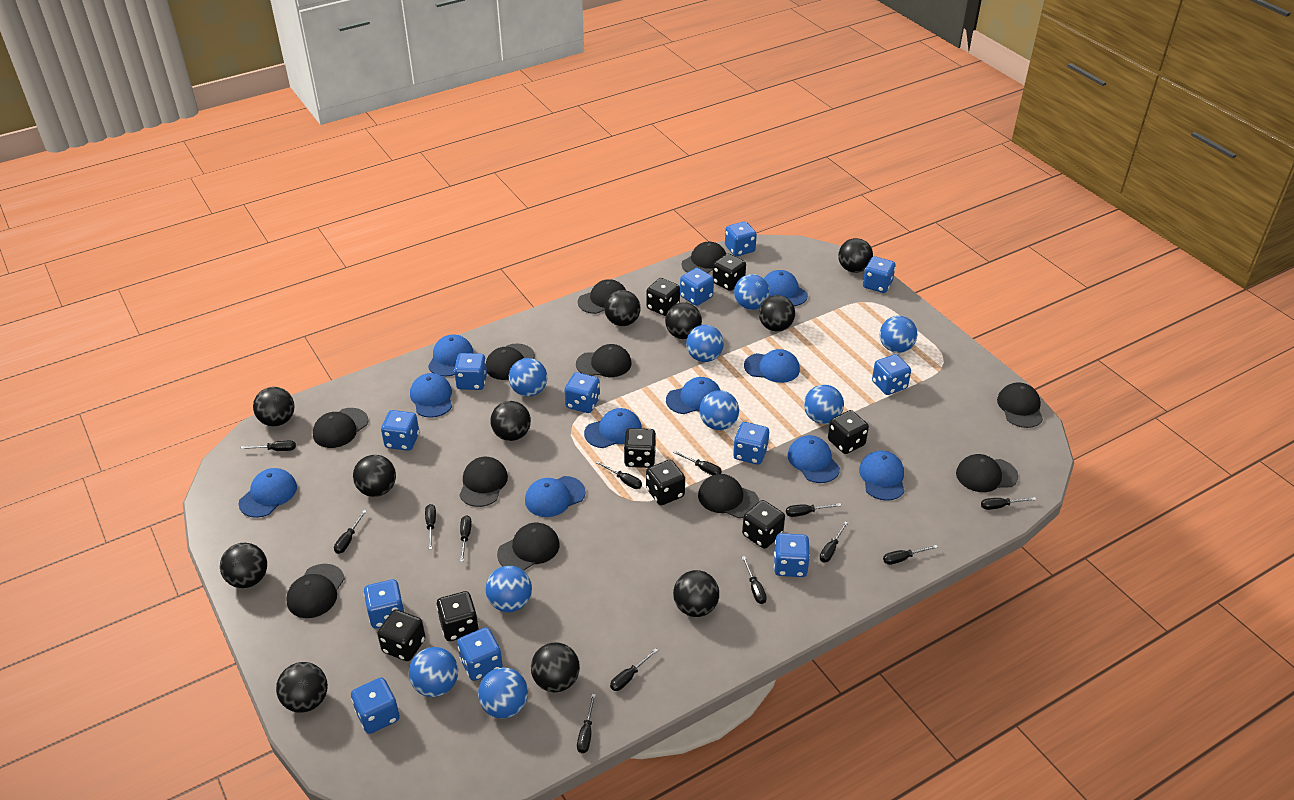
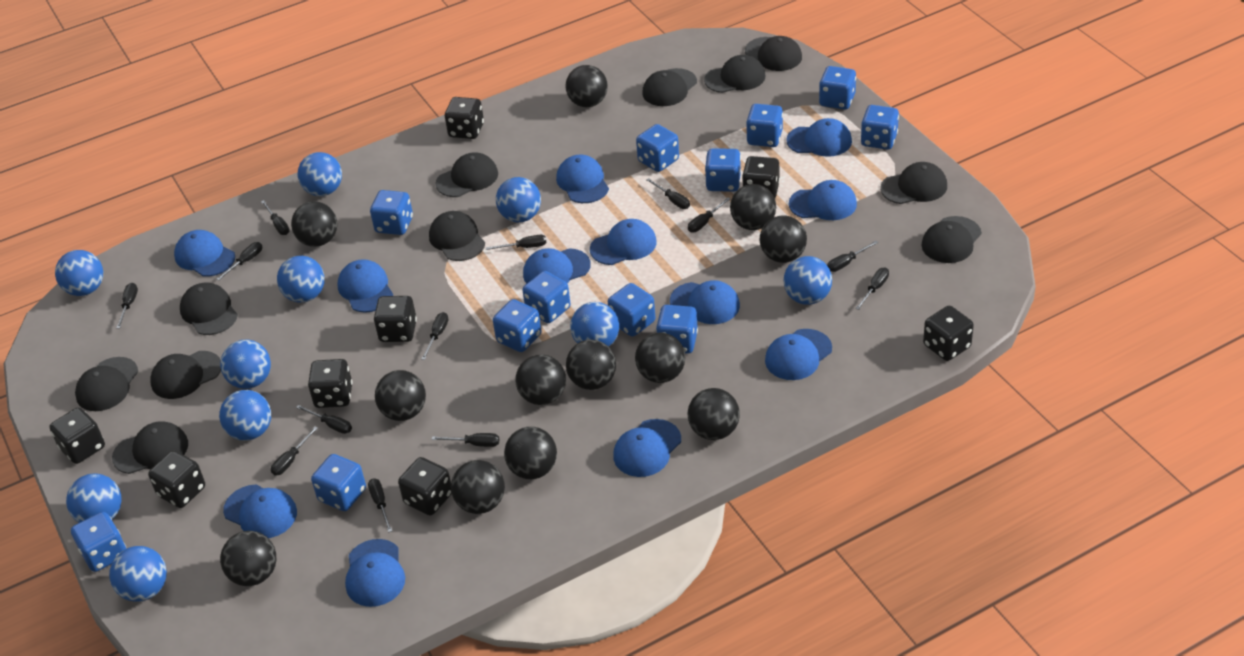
black ball: [220,543,267,588] [253,387,295,426] [276,662,328,713] [353,455,396,497] [490,401,531,441] [531,642,580,692] [604,290,640,326] [665,302,702,339] [673,570,719,617] [759,295,795,332] [838,238,873,273] = 11 -> [220,531,276,586] [291,201,337,247] [375,370,426,421] [451,460,505,514] [504,427,557,479] [515,354,566,405] [566,65,608,107] [566,340,616,390] [635,333,685,383] [687,388,740,440] [730,184,776,230] [759,215,807,263] = 12
blue ball: [409,647,458,697] [478,667,528,719] [486,566,532,612] [509,358,547,397] [686,325,724,362] [699,390,739,430] [734,274,770,310] [804,385,844,424] [880,316,918,353] = 9 -> [55,250,103,296] [66,474,122,523] [109,546,167,602] [219,390,271,441] [220,340,271,389] [277,256,324,303] [298,152,342,196] [496,177,541,223] [570,302,619,347] [783,256,832,305] = 10
blue cap: [239,468,297,518] [410,373,452,418] [428,334,473,377] [525,476,586,517] [584,408,642,448] [666,377,720,414] [744,349,800,383] [764,270,808,306] [787,435,840,483] [859,450,904,501] = 10 -> [174,230,235,277] [223,485,297,538] [337,259,393,313] [345,539,405,607] [523,248,591,283] [556,155,609,203] [590,219,657,265] [613,419,681,477] [670,280,740,324] [765,329,832,380] [786,118,852,157] [789,180,857,220] = 12

